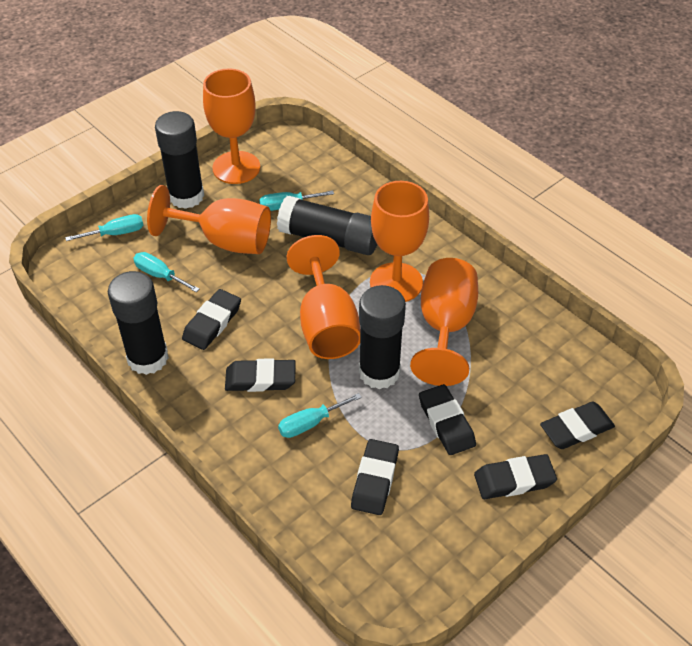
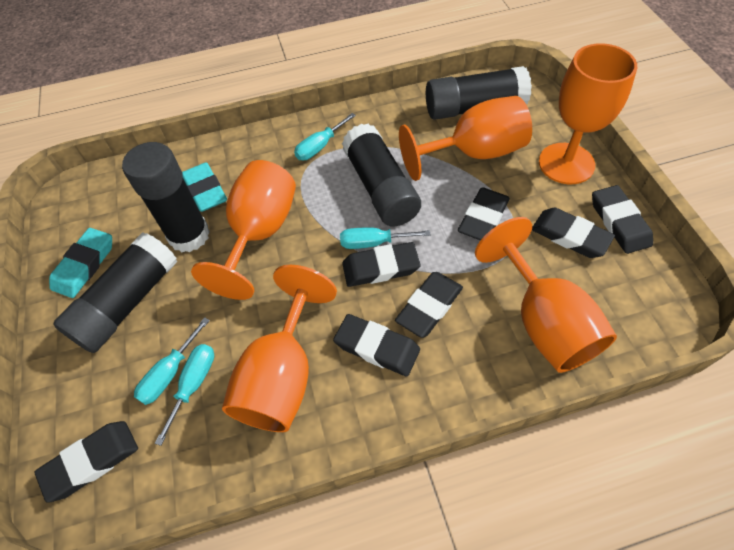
black eraser: [182,289,241,350] [225,358,296,392] [351,439,399,515] [419,384,476,455] [474,454,557,499] [540,402,615,449] = 6 -> [34,421,138,503] [333,314,420,377] [342,242,421,287] [395,272,463,338] [458,187,510,240] [532,208,615,258] [592,185,653,254] = 7
turquoise eraser: none = 0 -> [49,228,112,298] [182,162,227,212] = 2

